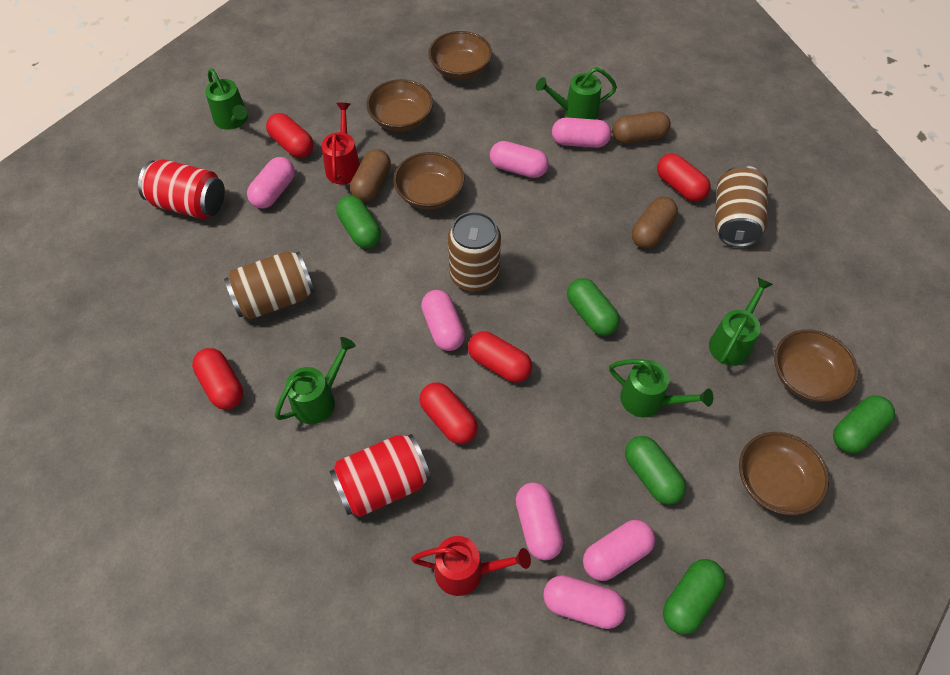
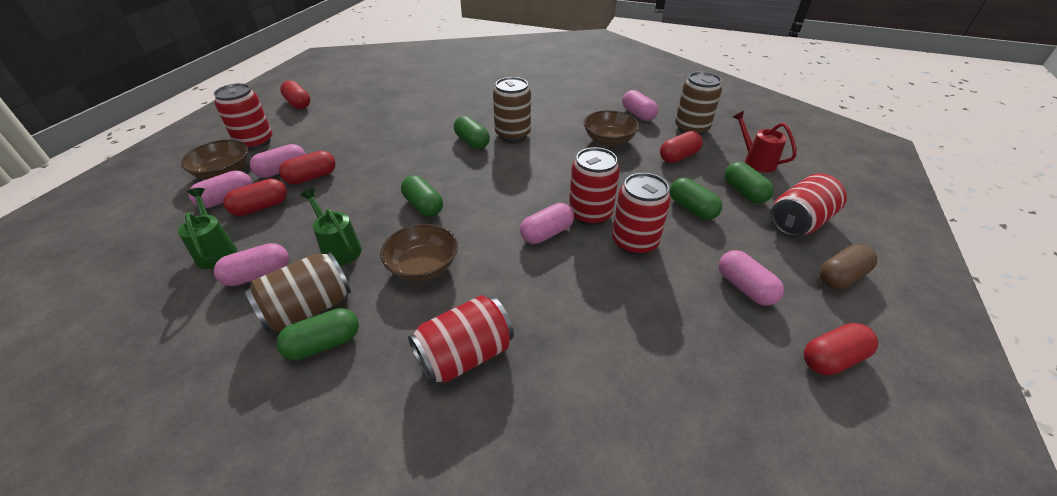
brown bowl: [366,79,433,132] [393,152,465,210] [428,31,492,80] [739,432,829,515] [774,329,858,402] = 5 -> [181,140,248,179] [380,224,458,281] [584,110,639,146] = 3
brown capsule: [350,149,391,202] [612,111,671,144] [632,197,678,249] = 3 -> [819,244,877,289] = 1
green watering can: [205,68,248,130] [275,337,356,424] [536,67,617,119] [609,359,713,417] [709,278,773,366] = 5 -> [178,188,237,269] [300,188,362,266] = 2
pink capsule: [247,157,295,208] [421,290,465,351] [490,141,549,178] [516,483,563,560] [543,575,626,629] [552,118,611,148] [583,520,655,581] = 7 -> [189,171,252,208] [214,243,289,286] [250,144,306,178] [520,203,574,244] [622,90,658,121] [719,250,784,306] = 6
red can: [138,159,225,219] [329,434,431,517] = 2 -> [214,83,273,150] [408,295,514,385] [569,147,620,226] [612,173,671,255] [770,173,847,237] = 5
red watering can: [322,103,360,184] [411,536,531,596] = 2 -> [733,111,797,172] = 1

